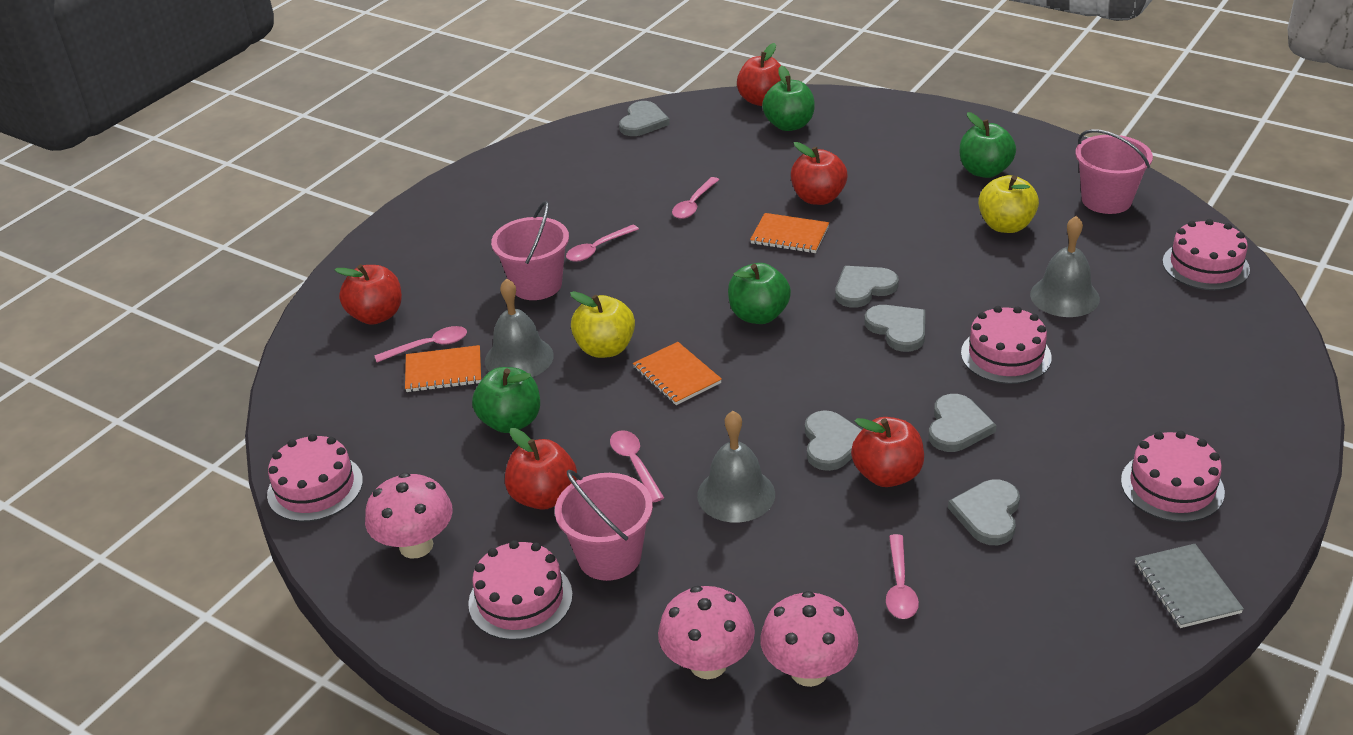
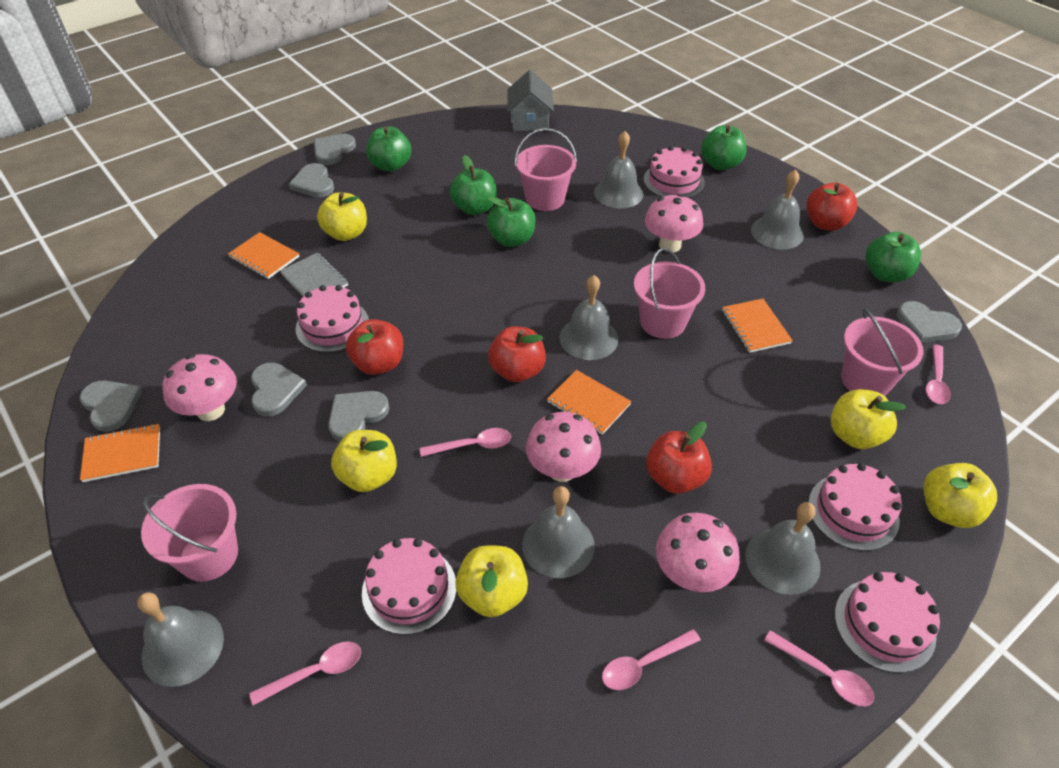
green apple: [472,367,540,433] [728,263,791,324] [762,66,815,131] [960,112,1016,178] = 4 -> [366,126,411,172] [450,155,497,215] [486,196,535,247] [701,125,747,170] [866,232,921,282] = 5
grey bell: [485,278,554,377] [697,411,775,523] [1030,216,1100,317] = 3 -> [137,592,224,687] [522,486,595,578] [559,275,619,360] [594,131,643,208] [745,502,821,595] [751,169,804,250] = 6
grey house: none = 0 -> [507,70,554,131] = 1
orange notebook: [405,345,481,392] [633,342,722,405] [750,213,829,253] = 3 -> [80,424,160,482] [228,232,299,279] [547,370,631,435] [722,299,793,353] = 4
pink bucket: [491,201,569,300] [555,470,653,581] [1075,129,1153,214] = 3 -> [141,484,238,582] [515,128,577,211] [634,248,705,339] [841,309,923,396] = 4
pink mushroom: [365,473,453,559] [658,586,755,679] [760,591,858,687] = 3 -> [162,354,237,421] [526,412,601,482] [645,194,703,252] [656,513,740,592] = 4
red apple: [334,264,402,325] [505,428,577,510] [737,43,781,106] [791,142,848,205] [851,417,924,487] = 5 -> [346,319,403,375] [488,326,546,382] [646,422,712,494] [806,182,857,231] = 4
yellow apple: [570,291,635,358] [978,175,1039,233] = 2 -> [317,193,367,241] [331,430,397,492] [455,545,528,617] [831,389,906,449] [924,463,997,528] = 5

